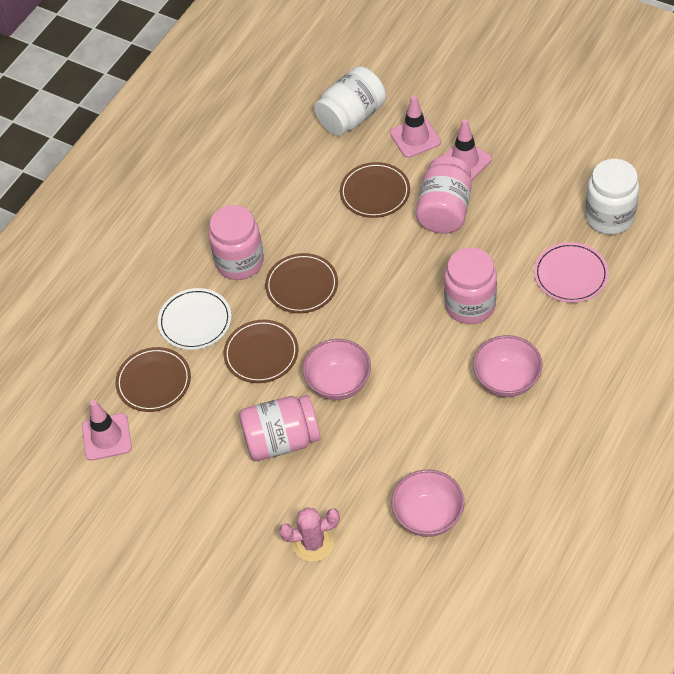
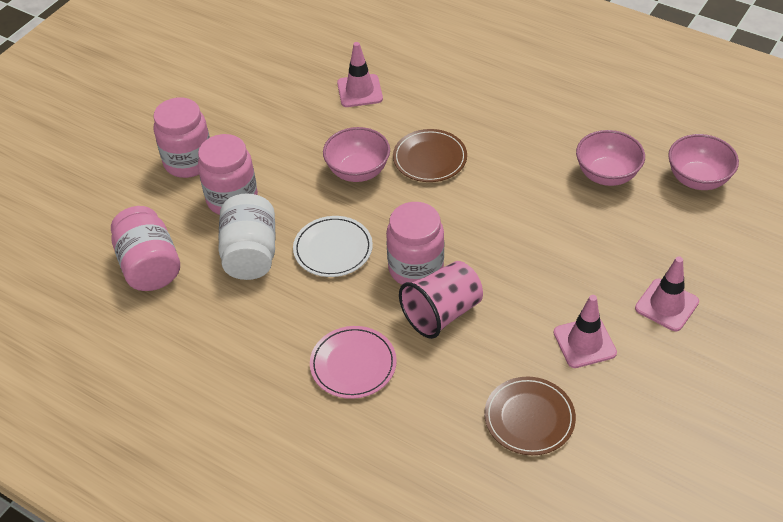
brown plate: [115,347,191,412] [223,320,298,383] [265,253,338,313] [340,162,410,218] = 4 -> [393,129,467,182] [484,377,576,455] = 2
pink cactus: [279,507,340,562] = 1 -> none = 0
pink cup: none = 0 -> [399,261,483,339] = 1
white jar: [314,66,386,136] [585,159,639,235] = 2 -> [218,193,275,280] = 1

